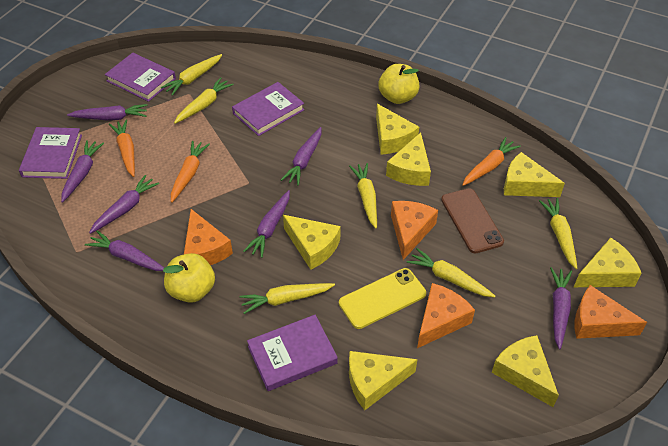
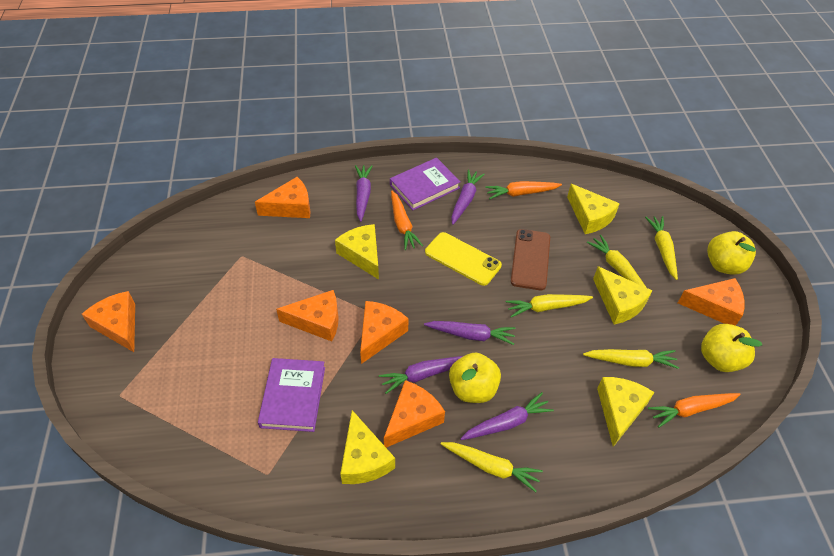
orange cheese: [184,209,233,265] [391,201,438,260] [417,283,475,348] [575,285,647,339] = 4 -> [82,291,135,352] [255,177,311,218] [276,290,339,341] [360,301,408,364] [384,380,445,448] [678,278,745,326] = 6
purple book: [19,127,82,179] [105,53,176,102] [232,82,305,136] [247,315,338,391] = 4 -> [258,358,325,432] [390,158,461,210] = 2
purple carrot: [61,140,104,203] [67,104,147,121] [85,230,164,271] [89,175,159,234] [243,190,290,258] [281,127,322,185] [550,267,572,349] = 7 -> [355,165,372,222] [379,356,463,394] [424,321,515,345] [451,169,485,225] [460,392,554,440] = 5
yellow apple: [163,253,215,303] [379,64,420,104] = 2 -> [449,353,501,403] [701,324,762,372] [707,231,756,275] = 3
yellow carrot: [161,54,222,96] [174,77,234,124] [240,283,335,314] [349,163,377,229] [407,248,495,297] [539,198,578,269] = 6 -> [441,442,543,492] [506,294,593,317] [583,349,679,369] [586,235,647,288] [645,216,678,280] = 5
yellow cheese: [283,215,340,270] [349,351,418,410] [376,104,419,155] [386,132,431,186] [492,335,559,407] [504,152,565,197] [574,238,642,287] = 7 -> [335,224,379,280] [340,410,395,484] [567,184,620,234] [593,266,653,324] [597,377,655,447] = 5

